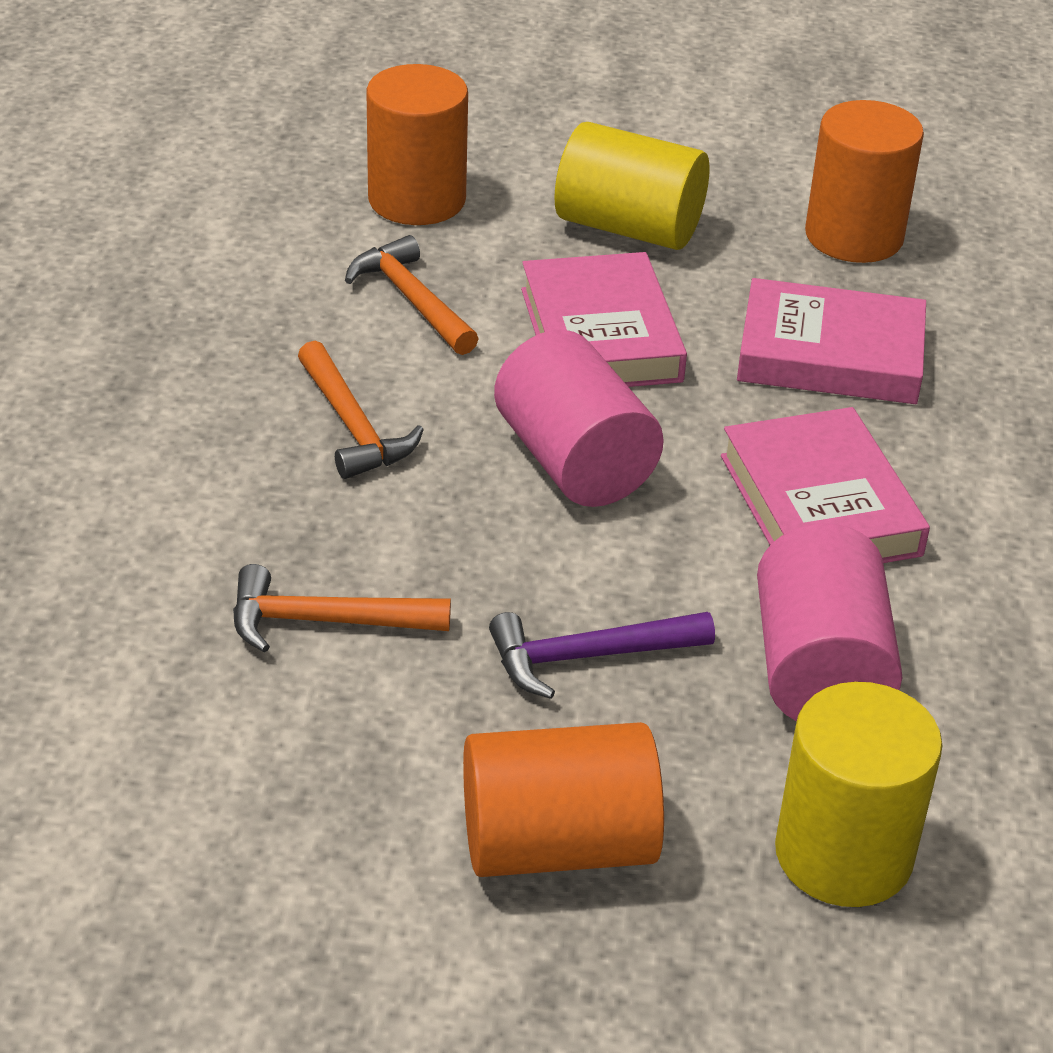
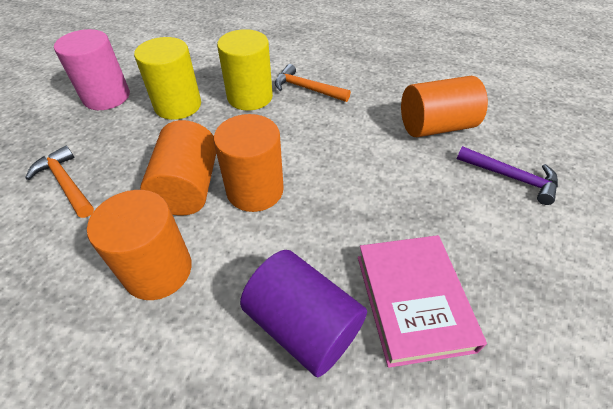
orange cylinder: [366,64,468,225] [463,722,664,877] [805,100,924,263] = 3 -> [87,190,192,300] [140,120,216,215] [214,114,284,212] [401,76,488,137] = 4
orange hammer: [233,564,451,652] [298,341,424,479] [345,235,479,355] = 3 -> [25,146,94,218] [275,64,351,102] = 2
pink book: [521,252,687,387] [721,407,930,563] [737,278,926,404] = 3 -> [358,235,487,368] = 1
pink cylinder: [494,330,664,507] [757,523,902,721] = 2 -> [54,29,130,110] = 1
purple cylinder: none = 0 -> [240,250,367,377] = 1

